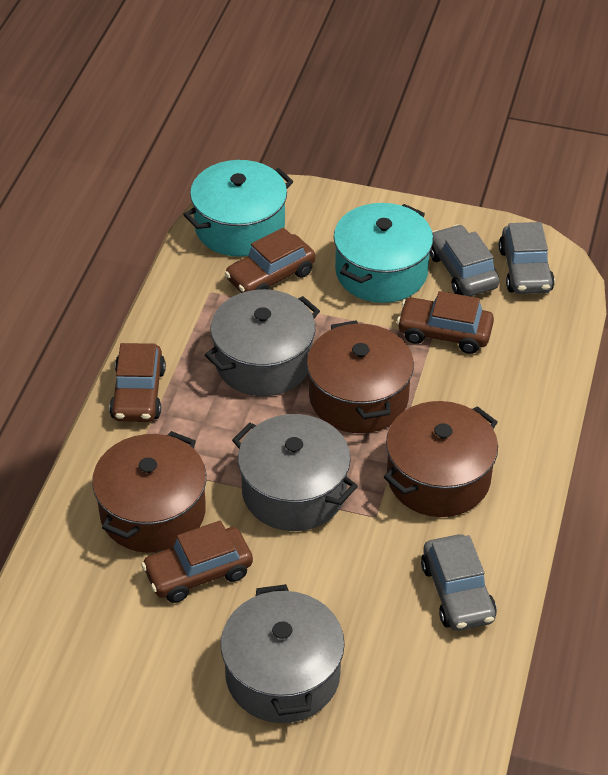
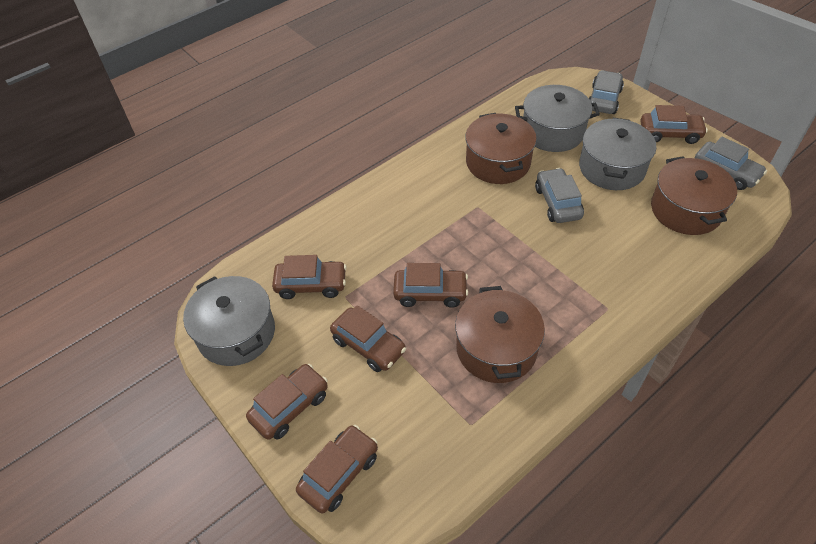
brown car: [109,343,166,422] [141,520,253,603] [225,227,315,293] [397,291,494,354] = 4 -> [246,364,328,440] [272,255,347,299] [296,425,378,513] [330,305,406,372] [393,263,468,308] [641,105,708,144] = 6
turquoise pot: [183,160,293,257] [334,203,433,303] = 2 -> none = 0

